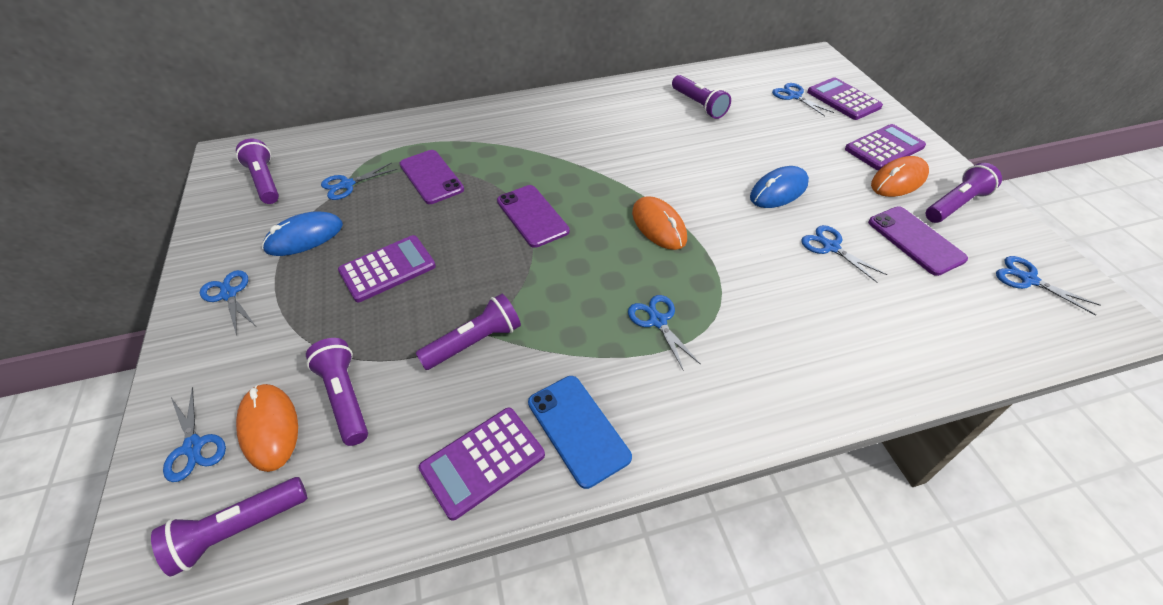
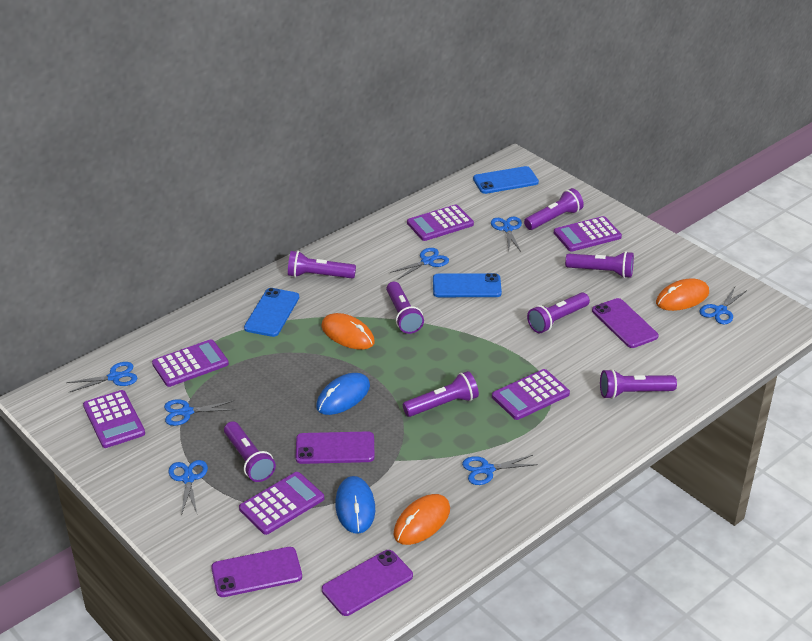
blue phone: [528,376,632,489] = 1 -> [244,288,299,337] [433,273,502,297] [473,166,539,194] = 3
purple calculator: [338,235,436,302] [419,408,545,521] [807,77,883,120] [845,124,926,170] = 4 -> [83,390,145,448] [152,339,229,387] [239,472,324,535] [407,205,474,241] [492,369,570,420] [554,216,622,252] = 6
purple flashlight: [151,477,307,576] [236,139,279,204] [306,338,368,446] [416,294,521,370] [672,75,731,119] [926,163,1002,223] = 6 -> [224,421,276,482] [288,251,356,279] [386,282,424,334] [403,371,479,417] [524,188,584,230] [527,292,590,333] [565,251,634,278] [600,369,677,399] = 8
purple phone: [399,150,464,204] [497,185,570,248] [868,207,968,276] = 3 -> [211,547,302,597] [296,431,375,464] [322,550,413,616] [592,298,658,348] = 4

